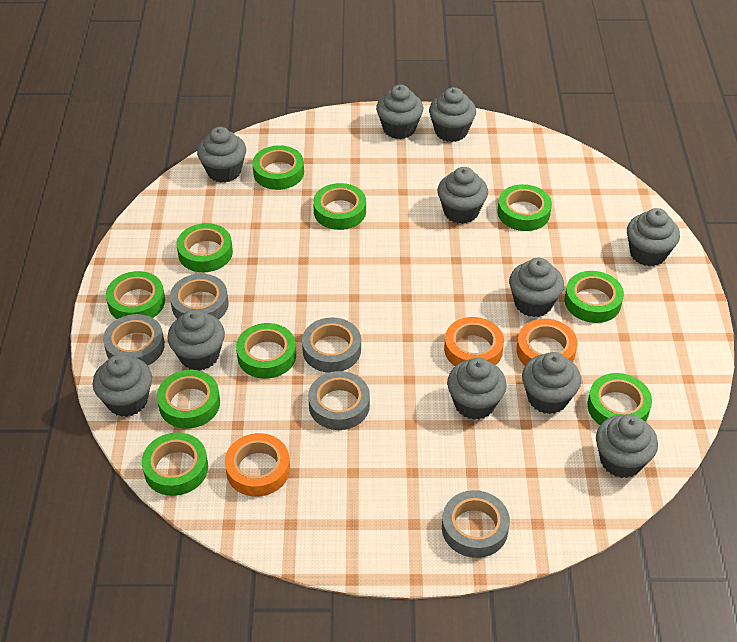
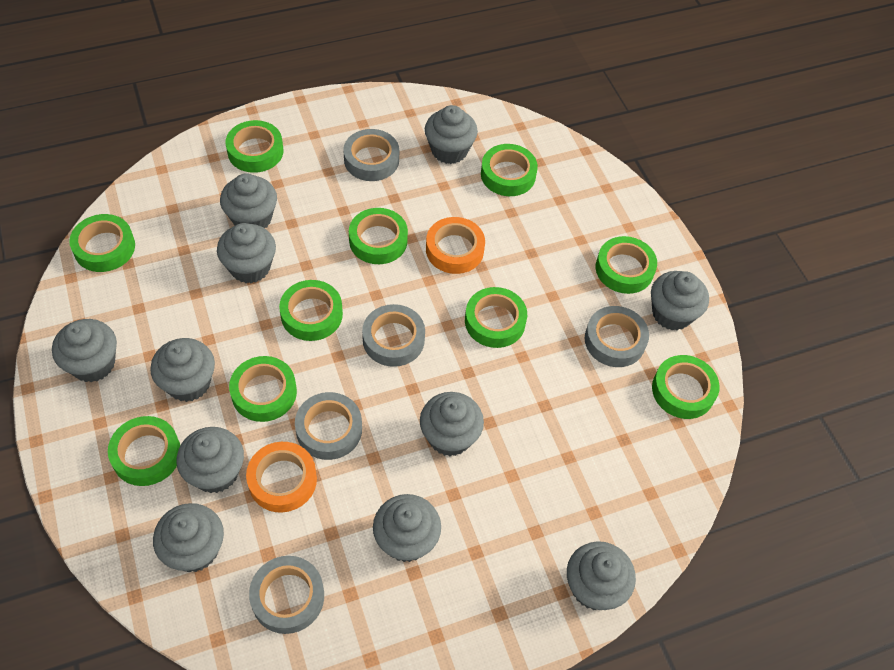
orange tape: [225,433,290,497] [444,317,504,366] [516,319,577,366] = 3 -> [246,442,317,512] [426,217,485,274] = 2

